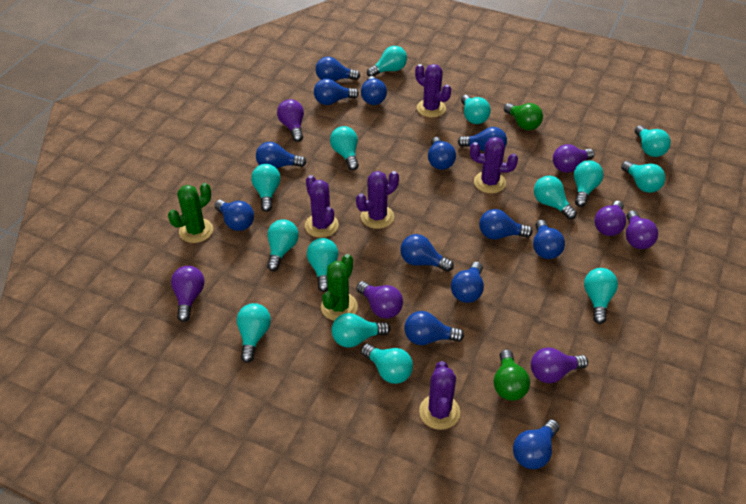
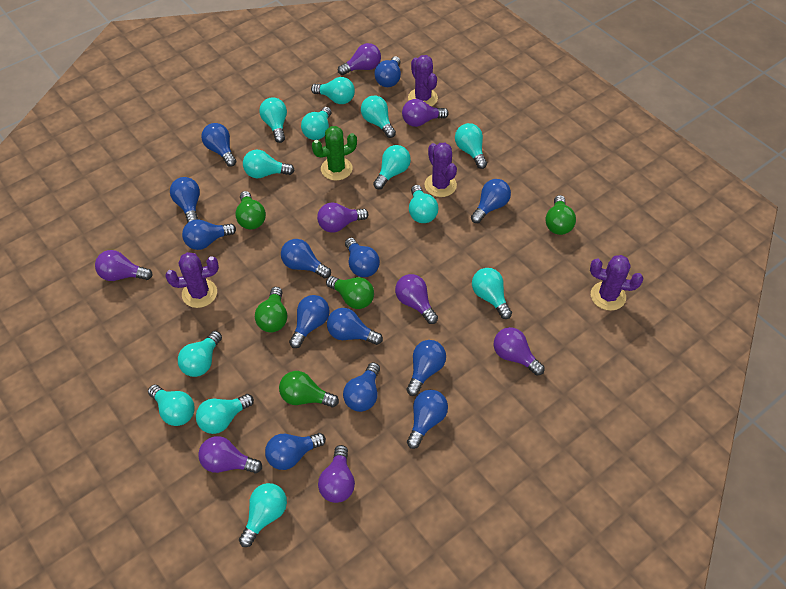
green cactus: [168,183,213,243] [321,254,358,321] = 2 -> [312,126,357,181] = 1
green light bulb: [494,349,530,401] [504,103,543,130] = 2 -> [235,191,266,229] [255,287,287,332] [279,371,339,407] [326,276,374,309] [546,195,576,235] = 5
purple cactus: [305,175,339,238] [356,171,399,229] [415,64,451,118] [419,361,460,430] [470,137,518,193] = 5 -> [165,252,219,308] [408,55,438,106] [424,143,457,197] [590,255,643,311] = 4
purple light bulb: [171,266,205,322] [277,99,304,142] [356,281,403,319] [531,347,588,383] [553,144,594,173] [595,201,626,236] [626,210,658,249] = 7 -> [95,250,153,281] [198,436,262,473] [317,203,368,233] [318,445,355,503] [338,43,381,75] [395,274,438,324] [402,99,449,127] [494,327,545,375] = 8
turquoise light bulb: [237,303,271,363] [251,164,281,212] [267,219,299,271] [307,238,338,292] [330,126,359,170] [331,313,391,348] [361,344,413,384] [367,46,407,77] [461,95,491,124] [534,176,577,220] [574,160,604,207] [584,268,618,324] [621,161,666,193] [635,125,671,157] = 14 -> [148,384,195,426] [178,331,222,377] [196,394,254,434] [239,483,287,547] [243,150,295,178] [259,97,287,143] [301,107,332,140] [311,77,355,104] [361,96,396,138] [373,145,411,189] [409,185,439,223] [455,123,487,169] [472,268,512,319] = 13

